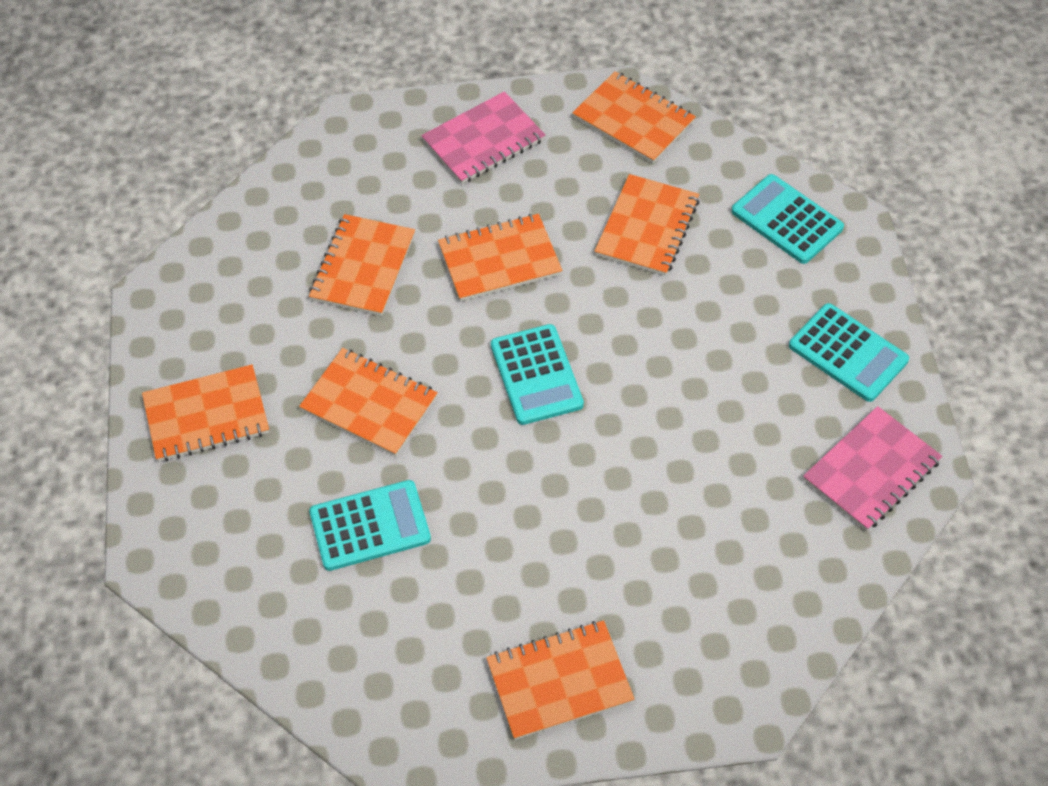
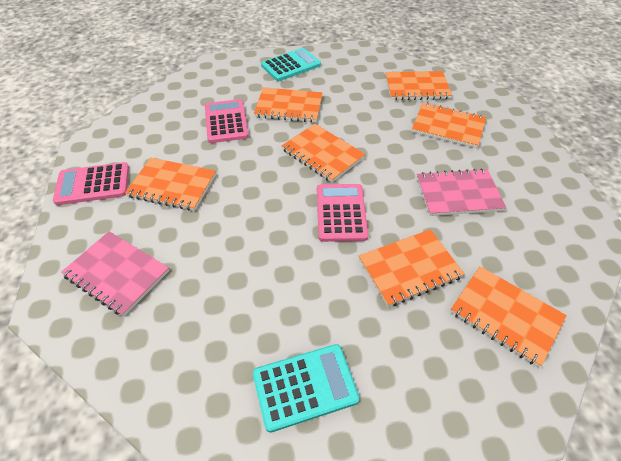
pink calculator: none = 0 -> [53,162,129,205] [205,99,249,143] [317,184,368,242] = 3
turquoise calculator: [309,480,431,571] [491,324,584,425] [731,174,844,264] [789,303,909,402] = 4 -> [253,344,359,433] [261,48,321,81] = 2

